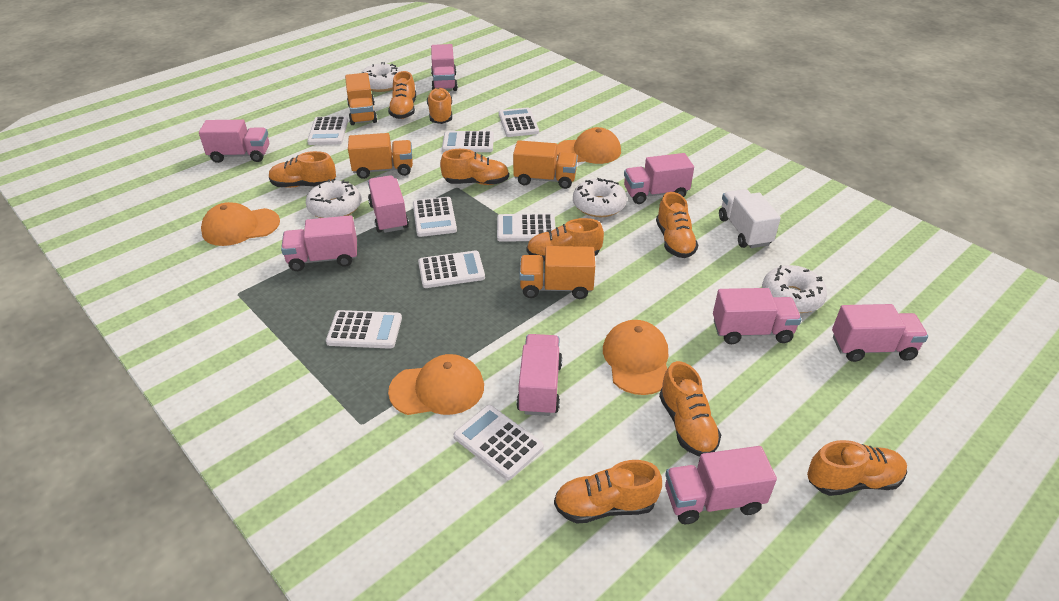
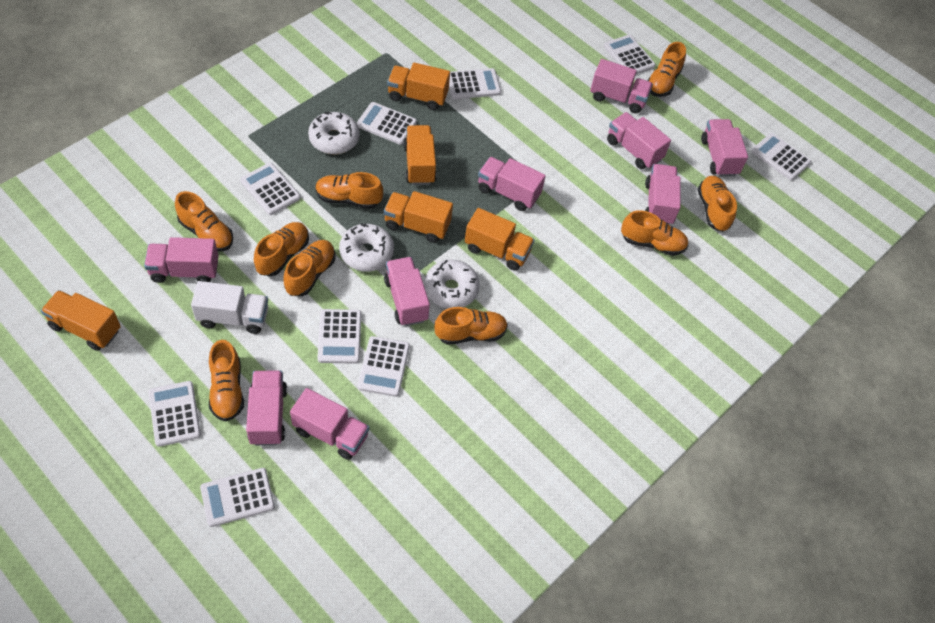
orange cap: [201,202,280,246] [388,354,484,415] [557,127,621,164] [603,320,668,395] = 4 -> none = 0
orange truck: [345,73,377,125] [348,133,413,179] [513,140,578,189] [519,246,595,299] = 4 -> [41,290,121,351] [384,191,453,243] [387,63,450,110] [403,125,437,185] [465,208,534,271] = 5
white calculator: [307,116,348,145] [326,310,402,349] [413,197,457,237] [418,251,485,288] [442,131,494,152] [454,405,544,480] [497,214,556,242] [499,107,539,137] = 8 -> [149,381,201,447] [200,468,275,527] [240,163,301,215] [317,309,361,364] [357,102,417,145] [358,336,410,397] [449,68,501,99] [604,35,656,74] [751,133,811,180] = 9
white donut: [306,179,361,218] [361,62,401,92] [573,178,627,217] [762,265,827,313] = 4 -> [308,111,360,154] [339,223,394,272] [424,260,480,309] = 3

